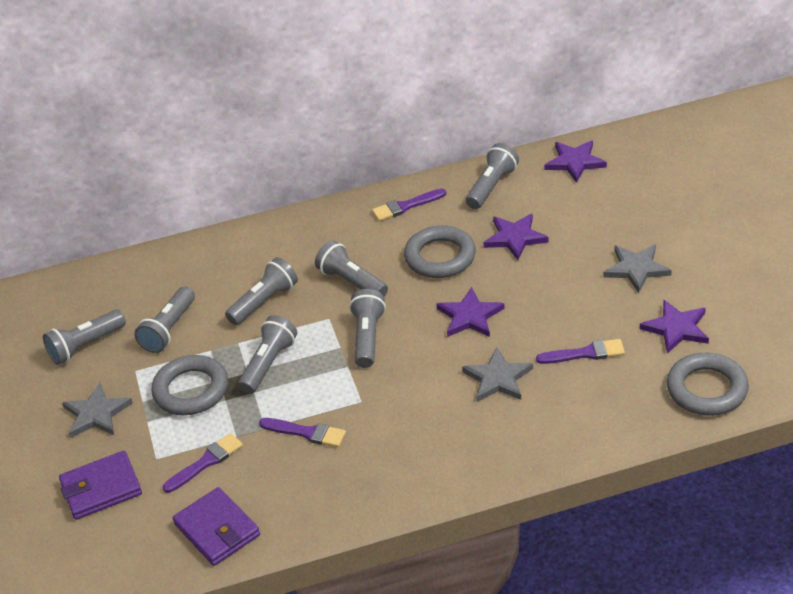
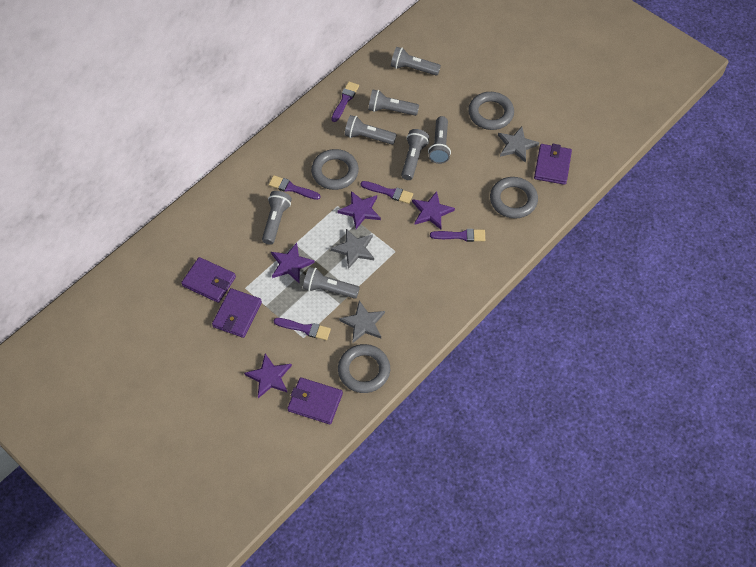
grey ring: [151,355,228,415] [404,225,476,278] [667,353,749,415] = 3 -> [311,149,359,190] [338,344,390,393] [468,92,514,130] [490,177,538,219] = 4
purple brush: [163,433,243,493] [259,418,346,447] [372,188,447,221] [536,339,625,364] = 4 -> [269,175,320,200] [274,318,331,340] [331,82,359,122] [360,181,413,204] [430,229,485,242] = 5
purple wallet: [59,451,142,520] [173,487,260,566] = 2 -> [181,257,236,303] [212,288,262,338] [287,377,343,424] [534,144,572,185] = 4

